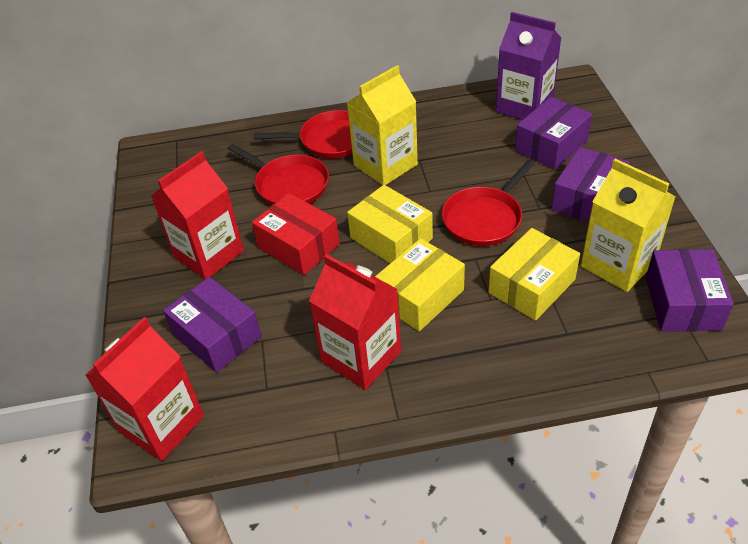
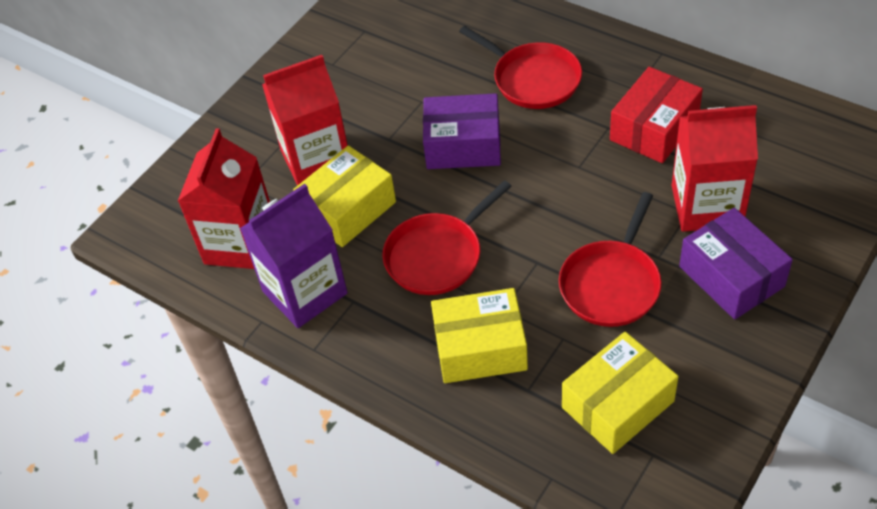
purple box: [163,277,262,373] [515,97,592,169] [551,147,629,222] [646,249,734,332] = 4 -> [423,93,501,169] [679,208,793,319] = 2
yellow carton: [347,65,418,185] [581,159,676,292] = 2 -> none = 0

